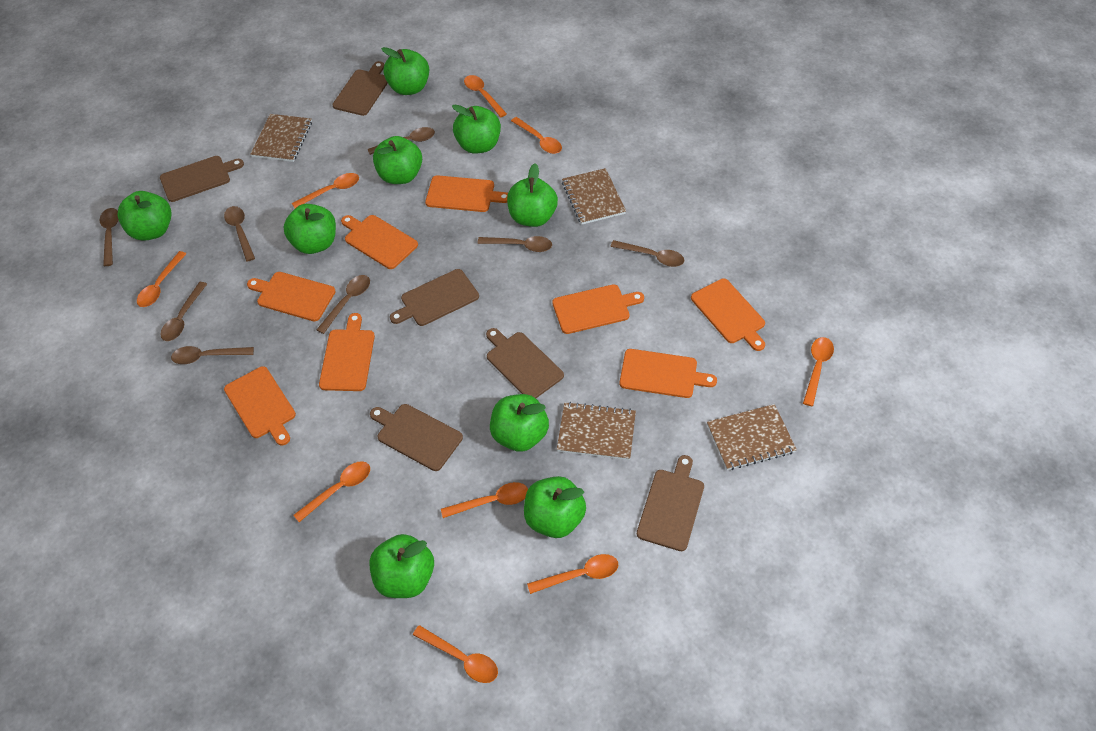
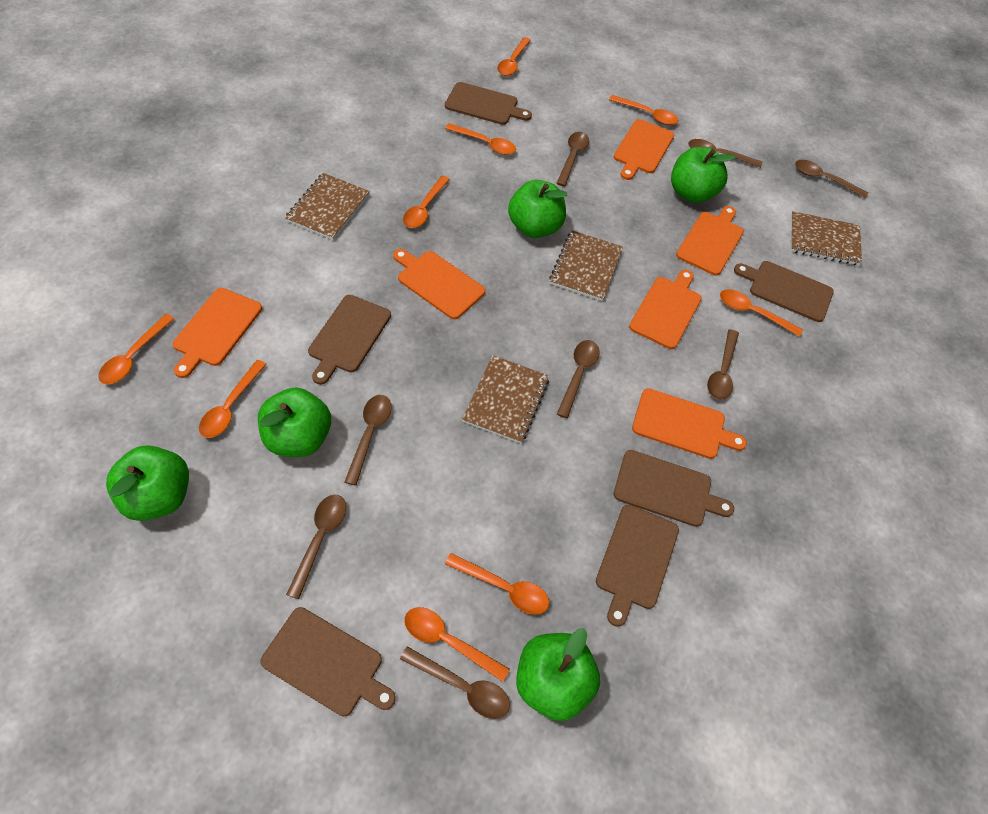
green apple: [118,191,172,241] [284,204,336,254] [369,534,434,598] [373,136,422,184] [381,47,429,95] [452,104,501,153] [490,394,549,452] [507,163,558,227] [524,476,586,538] = 9 -> [106,445,189,521] [258,388,331,457] [508,180,567,238] [516,628,600,721] [671,147,736,203] = 5
orange cutting board: [224,366,296,446] [247,272,336,321] [319,313,375,391] [341,215,418,269] [425,175,508,212] [552,284,644,334] [620,349,717,398] [691,278,765,351] = 8 -> [172,288,262,378] [393,249,486,319] [614,119,674,180] [629,270,702,349] [632,388,747,459] [676,206,744,275] = 6

